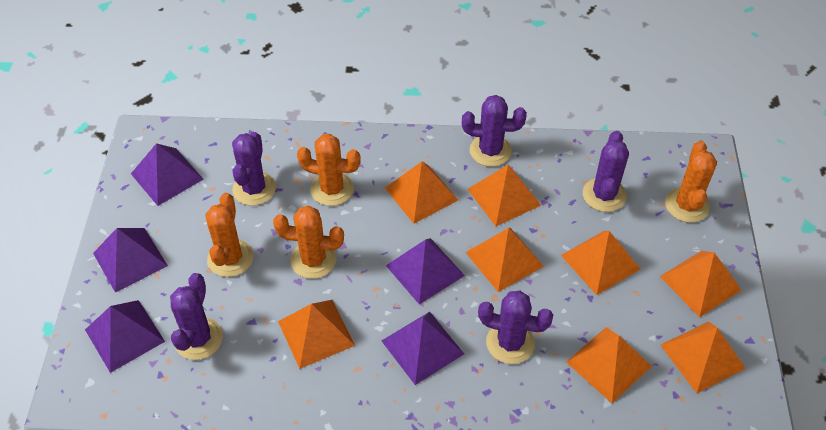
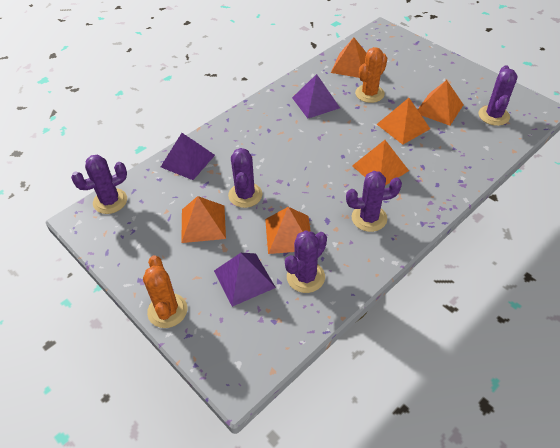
orange cactus: [205,193,253,277] [273,205,344,279] [297,134,361,206] [665,141,717,223] = 4 -> [143,255,187,328] [355,47,387,103] = 2
orange pyramid: [278,300,355,369] [385,162,458,224] [465,228,544,292] [468,165,541,226] [561,231,640,295] [566,327,652,403] [660,251,741,318] [661,321,746,393] = 8 -> [181,196,226,243] [265,207,311,254] [331,38,367,78] [352,140,409,186] [377,98,430,145] [418,80,464,126] = 6
purple pyramid: [85,300,165,373] [93,228,168,293] [131,143,204,206] [381,312,464,385] [386,238,465,304] = 5 -> [161,133,215,180] [214,253,276,307] [292,74,340,118] = 3

